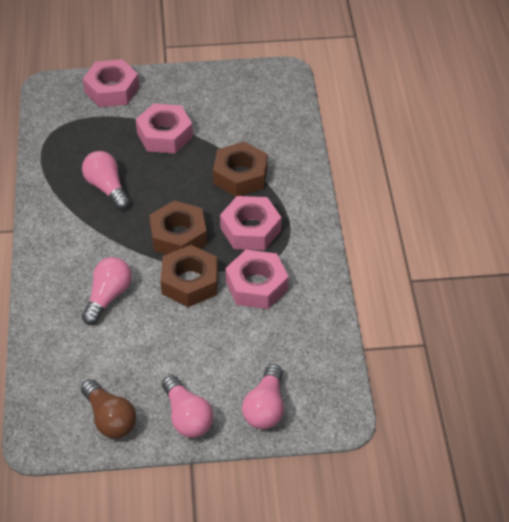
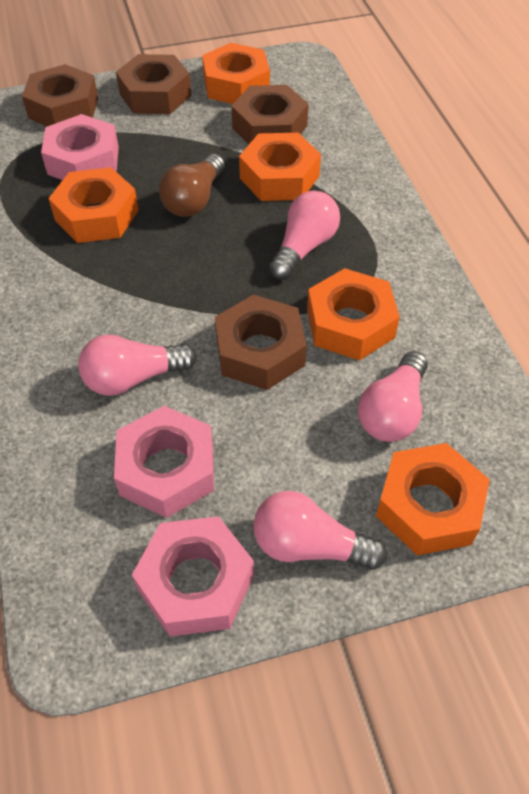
brown nut: [149,201,207,255] [160,245,218,307] [213,142,268,197] = 3 -> [22,64,98,126] [116,54,191,114] [215,294,307,390] [231,85,308,144] = 4
orange nut: none = 0 -> [48,167,139,243] [202,43,270,104] [239,133,321,201] [307,268,400,361] [376,443,490,555] = 5
pink nut: [83,59,139,107] [136,104,193,153] [220,196,282,250] [225,250,289,309] = 4 -> [41,114,119,180] [114,406,214,518] [132,516,254,636] = 3

